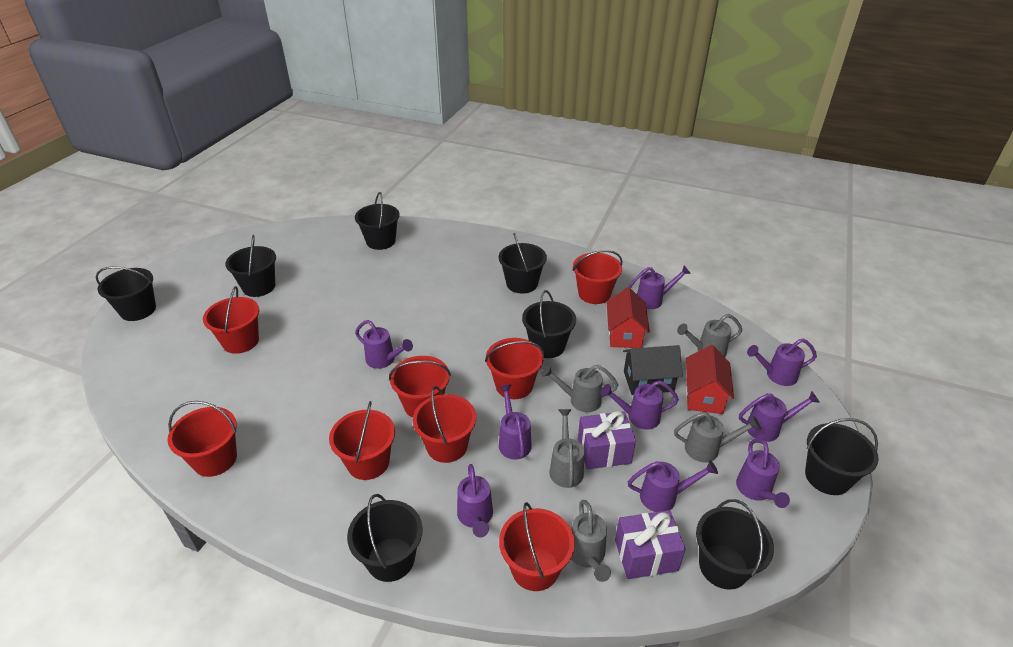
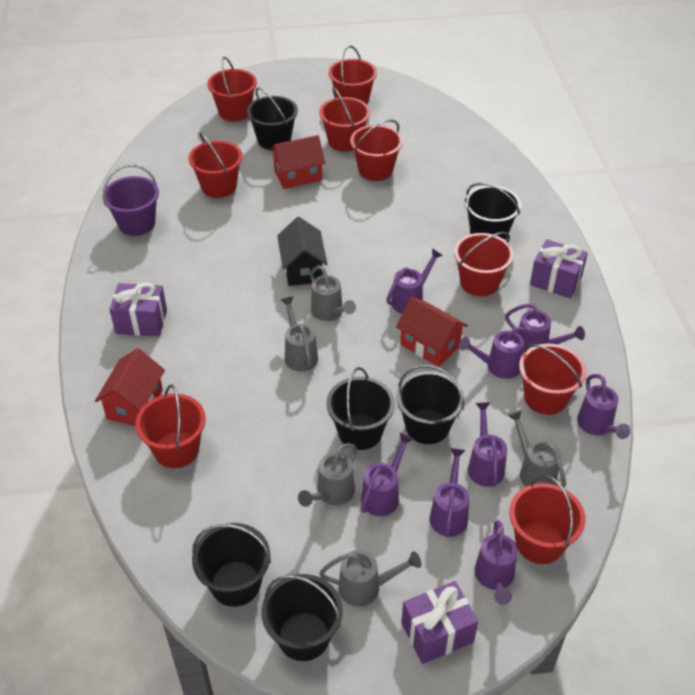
black bucket: [96,266,156,321] [225,235,276,297] [347,494,423,582] [355,192,400,250] [499,233,547,294] [522,290,576,358] [696,499,774,590] [805,418,879,495] = 8 -> [192,523,271,607] [247,87,298,150] [262,574,343,661] [326,367,395,450] [396,365,465,444] [465,183,522,240] = 6
purple bucket: none = 0 -> [102,164,159,236] = 1
purple gift: [578,411,636,469] [615,510,686,579] = 2 -> [109,283,167,336] [401,581,478,664] [530,239,588,298] = 3
purple watering can: [355,320,413,369] [457,464,493,538] [499,384,532,460] [601,381,679,430] [628,266,691,309] [628,460,718,512] [736,439,790,508] [739,391,820,442] [747,339,817,386] = 9 -> [361,433,414,516] [386,249,443,314] [430,448,469,538] [459,326,539,379] [468,402,507,487] [474,520,518,605] [505,303,585,353] [577,374,631,439] = 8
red bucket: [167,401,237,477] [203,286,259,354] [329,401,395,480] [389,356,451,418] [413,386,476,463] [485,338,544,399] [499,502,575,591] [573,250,623,304] = 8 -> [135,384,206,468] [188,132,243,198] [207,57,257,121] [319,87,370,152] [328,46,377,105] [350,120,403,181] [454,232,514,297] [509,476,585,564] [519,343,586,415] = 9
red house: [606,287,650,348] [686,345,734,414] = 2 -> [95,348,165,426] [270,135,326,189] [396,297,468,367] = 3

